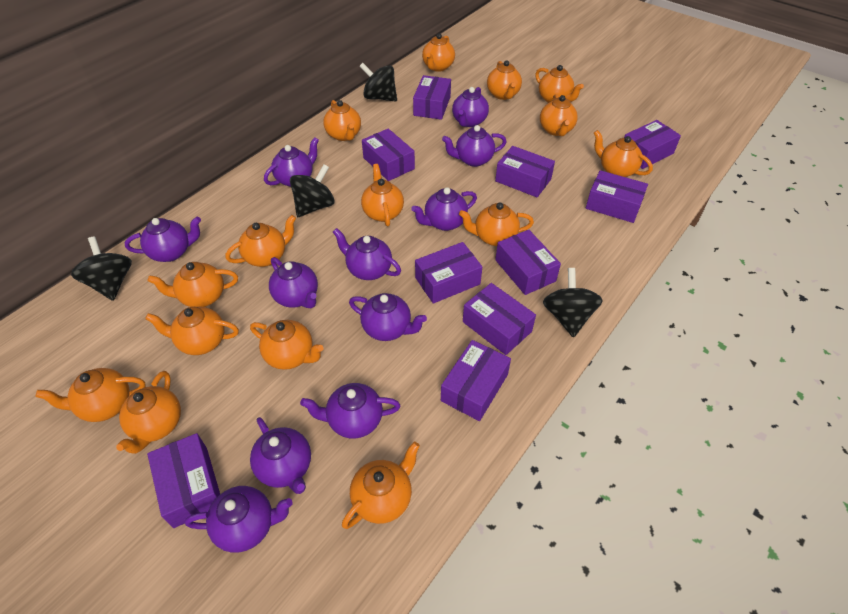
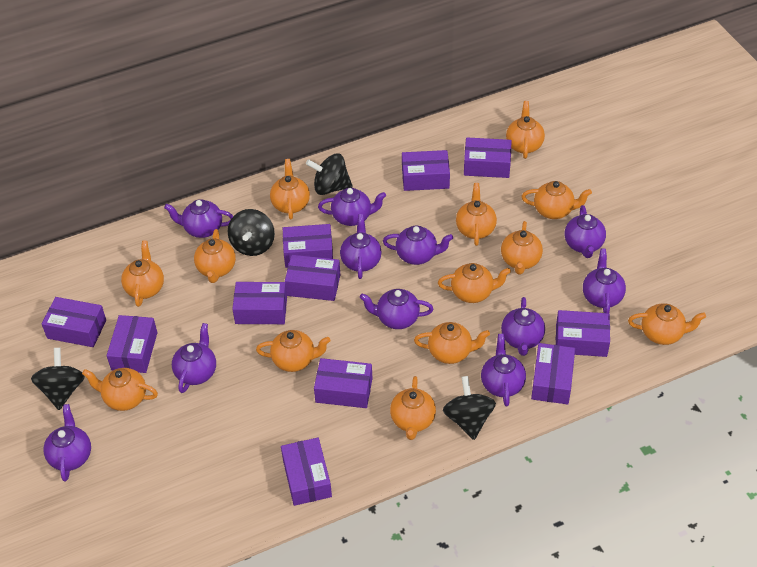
orange teapot: [36,368,146,422] [116,371,181,454] [145,307,239,355] [148,262,238,307] [226,215,296,267] [250,320,323,370] [323,100,361,141] [342,442,420,529] [361,164,404,226] [422,33,455,72] [459,202,534,246] [487,60,522,100] [535,65,584,103] [540,94,578,136] [594,130,653,177] = 15 -> [82,368,158,411] [121,241,164,307] [194,229,236,283] [256,330,330,372] [270,159,310,220] [390,376,436,440] [414,322,490,364] [438,263,511,303] [456,183,497,246] [501,221,543,275] [506,101,545,159] [521,181,592,219] [628,304,706,345] = 13
purple box: [147,433,220,528] [362,129,415,181] [413,75,451,120] [415,242,482,304] [441,340,511,421] [463,283,536,355] [495,146,555,197] [495,230,561,295] [586,170,648,223] [624,120,681,169] = 10 -> [42,297,106,347] [107,315,157,373] [232,282,287,324] [281,438,332,506] [283,224,333,268] [285,255,340,301] [314,358,373,408] [402,150,450,191] [464,138,512,178] [531,343,575,404] [556,310,610,357] = 11

